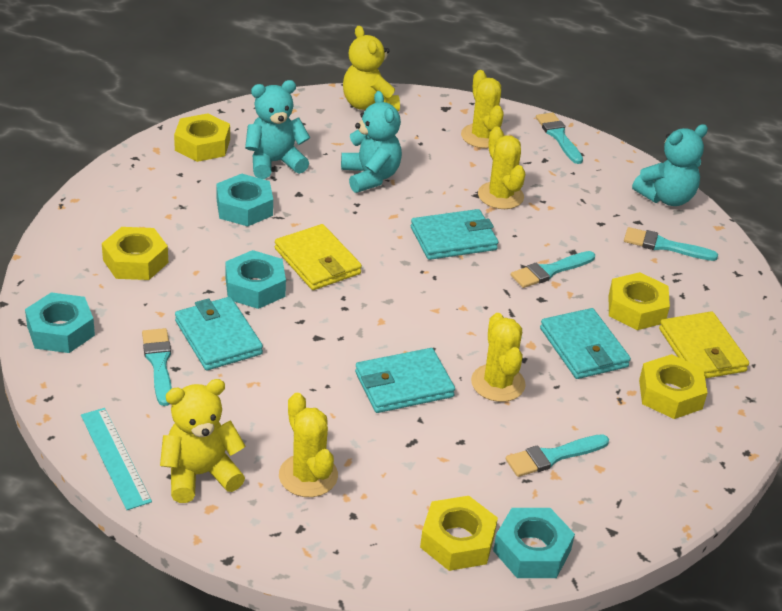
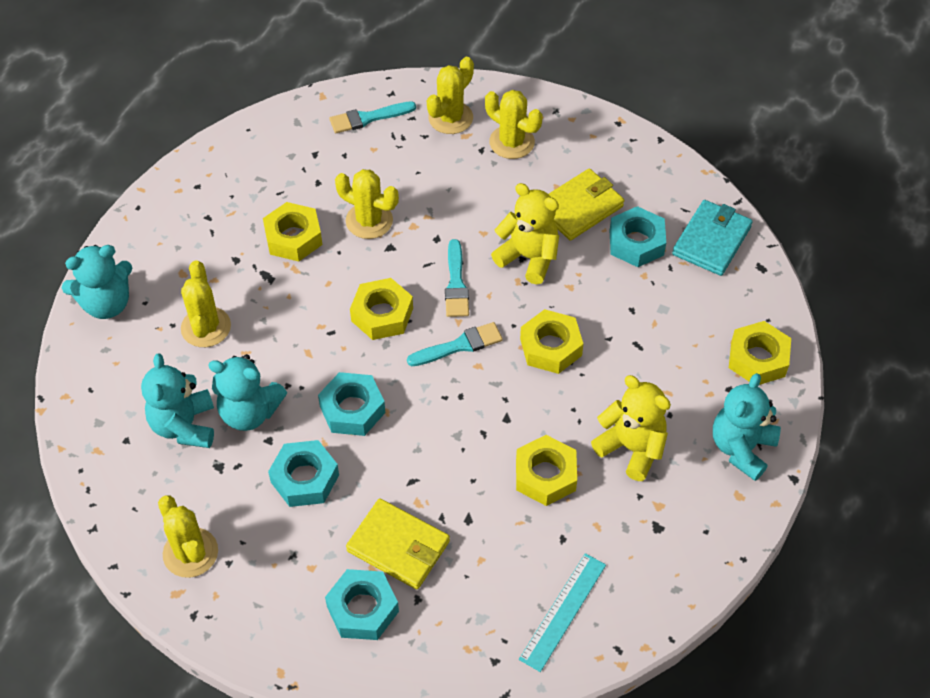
turquoise brush: [142,328,172,406] [506,434,609,477] [511,251,595,288] [536,113,583,164] [624,227,718,261] = 5 -> [329,101,416,133] [407,322,503,366] [445,239,469,317] = 3
turquoise teddy bear: [245,80,310,179] [341,91,402,193] [632,124,708,206] = 3 -> [62,245,132,319] [141,353,214,448] [208,354,287,431] [713,373,781,481] = 4
turquoise wallet: [175,297,263,370] [355,348,455,413] [411,209,498,260] [540,308,631,379] = 4 -> [672,200,753,276] = 1
yellow cactus: [279,393,338,497] [461,70,505,148] [471,313,526,402] [478,127,525,209] = 4 -> [158,495,218,578] [181,260,231,347] [335,169,399,239] [427,57,474,134] [485,90,542,159] = 5

